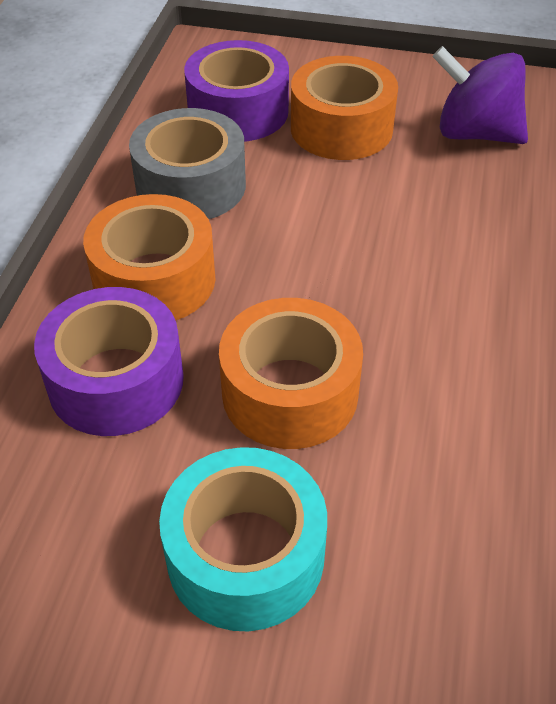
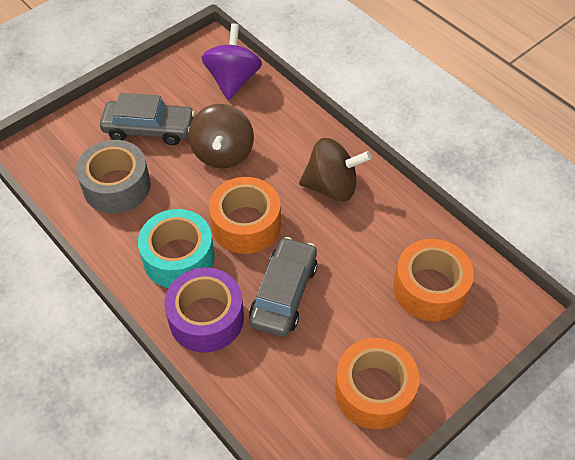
brown spinning top: none = 0 -> [188,104,254,168] [299,138,372,201] = 2
grey car: none = 0 -> [100,93,195,145] [249,237,318,336] = 2
purple tape: [34,287,184,436] [184,40,289,142] = 2 -> [164,268,244,352] = 1

